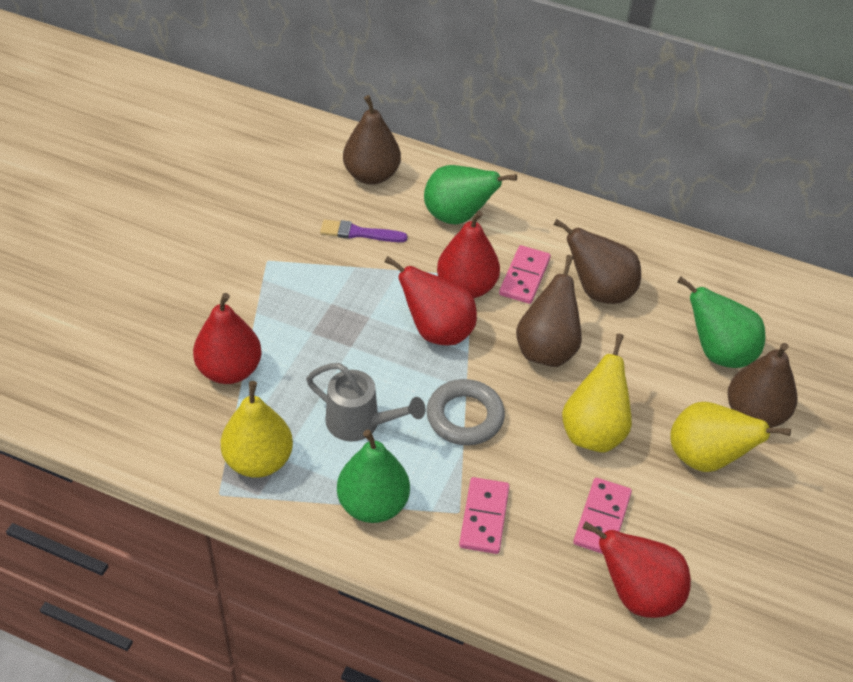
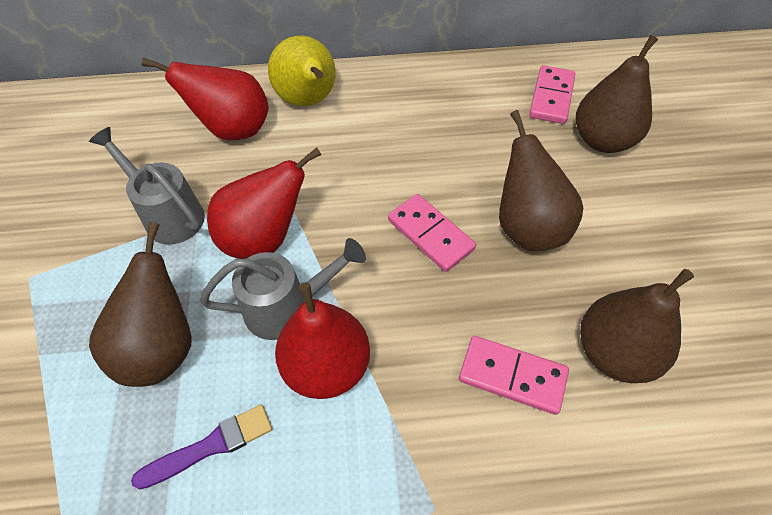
green pear: [337,429,410,523] [424,165,517,225] [677,277,765,368] = 3 -> none = 0
grey ring: [427,379,505,445] = 1 -> none = 0
grey watering can: [306,363,425,441] = 1 -> [89,127,205,244] [200,238,366,340] = 2
red pear: [193,293,262,384] [385,256,477,346] [437,210,500,298] [583,522,691,618] = 4 -> [142,58,269,140] [207,147,322,259] [275,282,370,399] = 3
yellow pear: [221,381,293,478] [562,334,632,452] [670,402,791,472] = 3 -> [268,36,336,106] = 1

